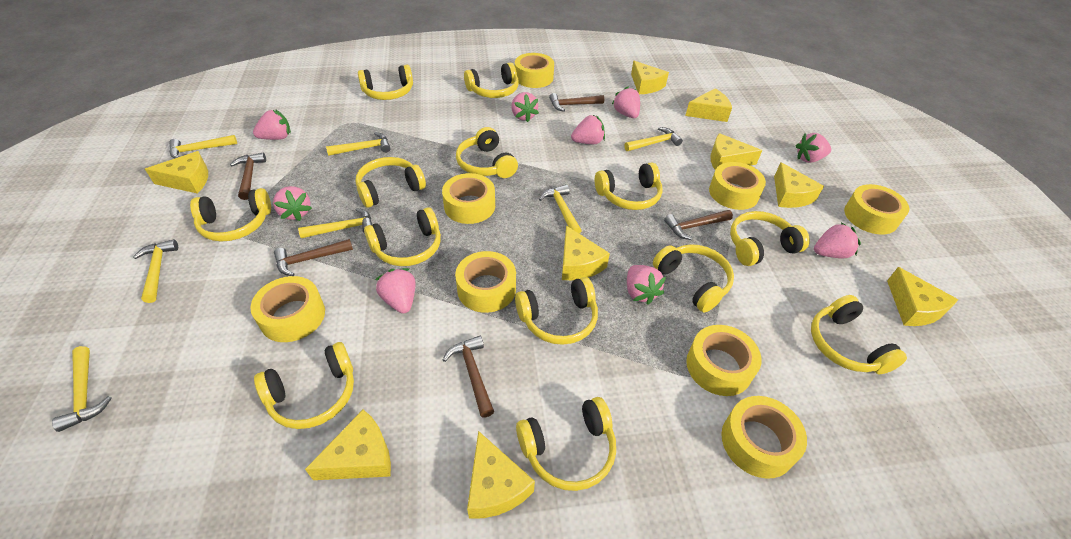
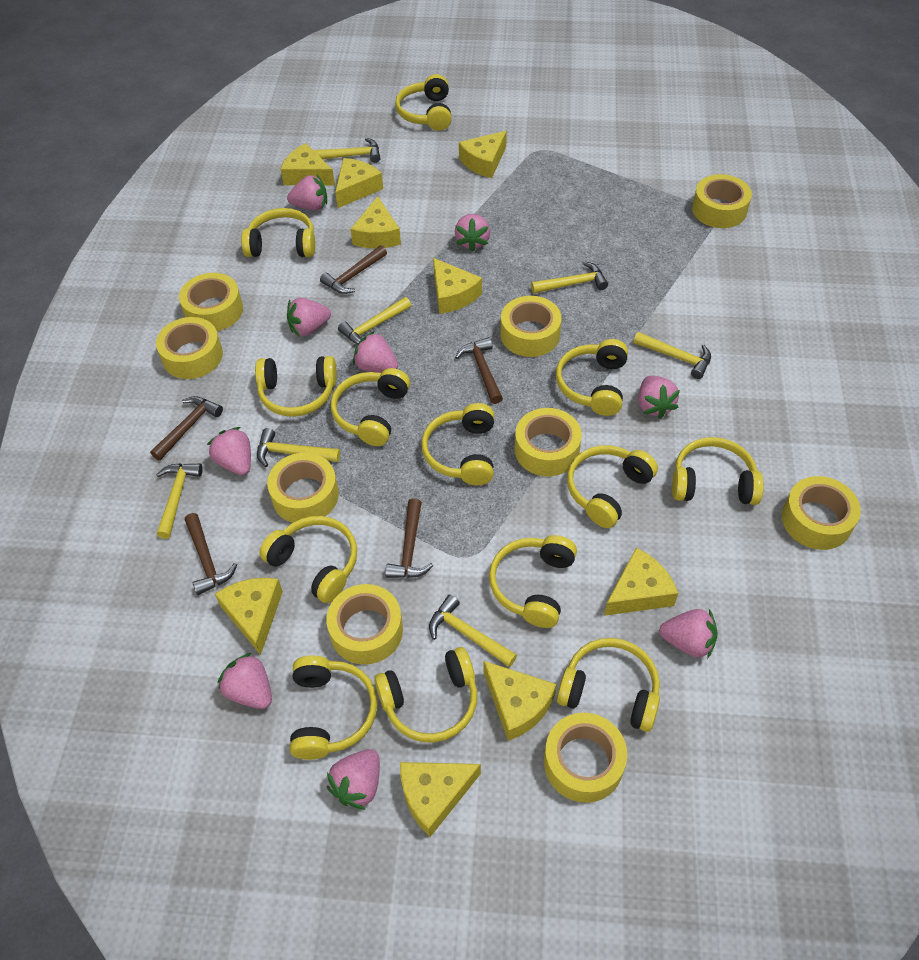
yellow tape: [251,276,325,342] [442,173,495,224] [455,251,516,313] [515,53,554,88] [686,325,762,396] [709,162,766,210] [721,396,807,479] [844,184,909,235] = 8 -> [156,317,223,379] [179,273,243,331] [267,453,339,523] [326,584,403,665] [501,296,562,357] [515,408,582,476] [544,713,627,803] [692,174,752,228] [782,476,861,550] = 9

